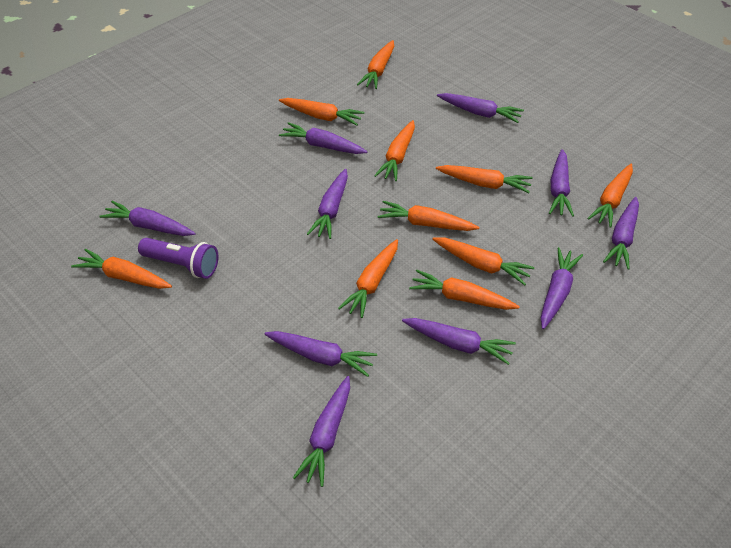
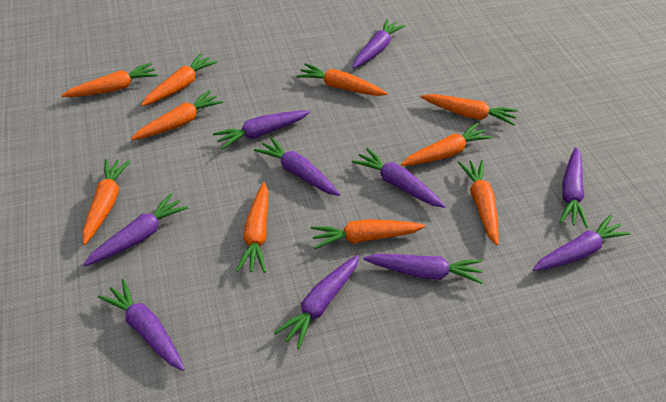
purple flashlight: [138,238,219,279] = 1 -> none = 0

